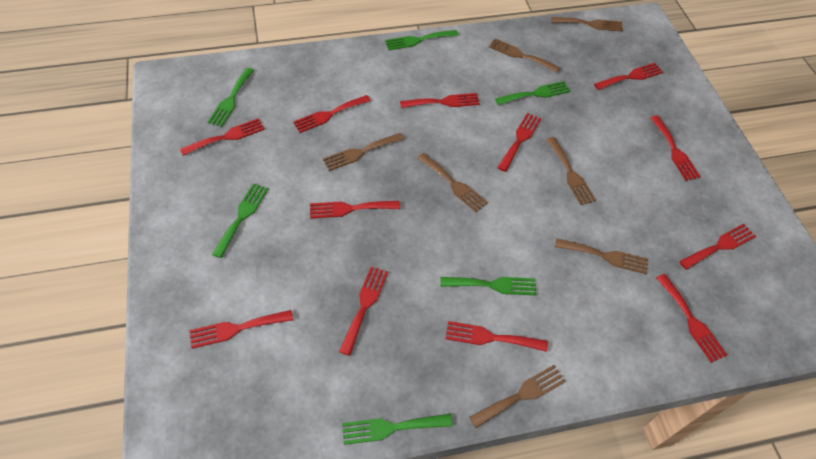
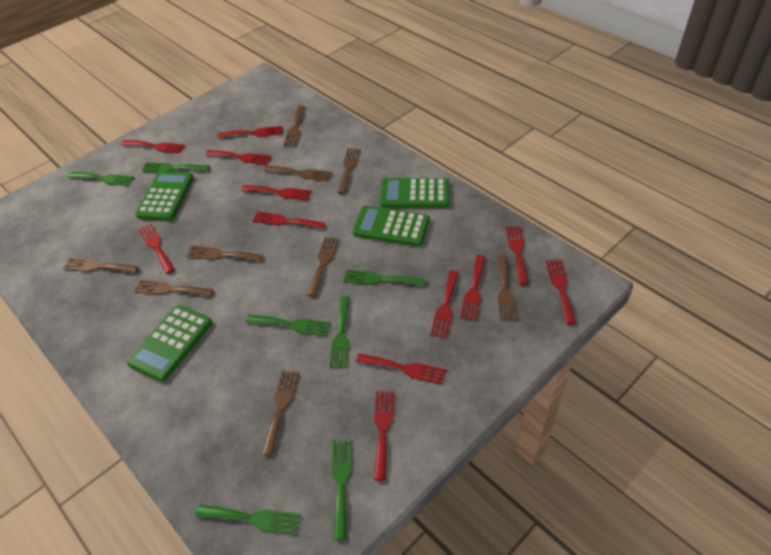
brown fork: [323,133,404,171] [417,153,488,212] [469,365,566,428] [489,38,560,73] [546,137,596,205] [551,17,623,32] [555,238,648,274] = 7 -> [63,257,139,273] [134,279,213,297] [186,246,263,262] [262,371,299,456] [263,166,332,181] [284,105,305,146] [307,237,339,297] [337,148,360,194] [497,255,517,321] = 9
green calculator: none = 0 -> [127,305,212,382] [136,171,193,221] [353,206,430,246] [380,178,449,208] = 4
green fork: [208,68,254,127] [212,183,268,258] [342,414,453,445] [385,30,458,50] [440,277,537,295] [495,81,570,105] = 6 -> [67,172,134,186] [142,163,210,172] [195,505,301,535] [246,315,331,336] [329,296,350,368] [332,440,352,540] [344,270,425,286] = 7

